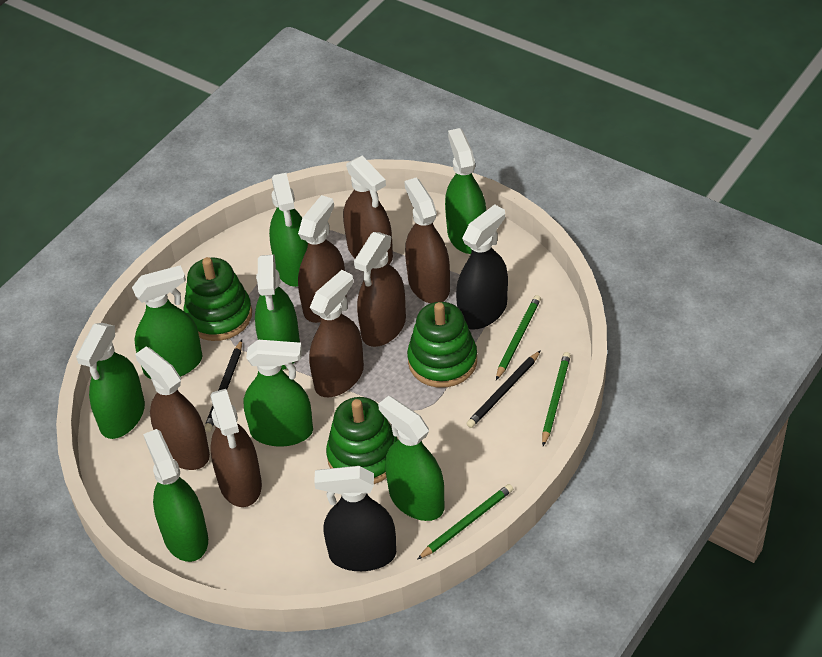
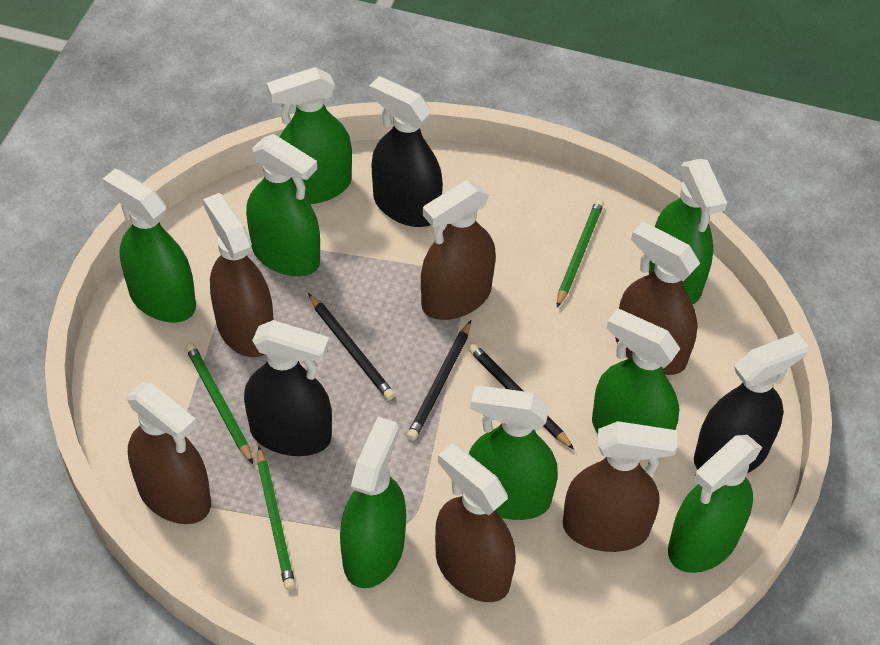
black pencil: [204,340,242,432] [466,350,541,428] = 2 -> [308,293,395,400] [407,320,471,441] [469,344,574,450] = 3
black spray bottle: [314,466,396,571] [456,204,508,330] = 2 -> [244,320,332,456] [369,76,443,227] [694,332,809,473] = 3
brown spray bottle: [135,347,210,470] [210,389,262,507] [298,195,347,323] [309,270,364,398] [343,156,393,264] [354,232,406,347] [404,178,450,303] = 7 -> [127,383,211,524] [203,193,274,357] [421,180,496,320] [435,443,515,602] [563,421,677,552] [615,222,700,375] = 6
green stacking toy: [183,257,252,341] [326,397,398,484] [407,302,477,388] = 3 -> none = 0

